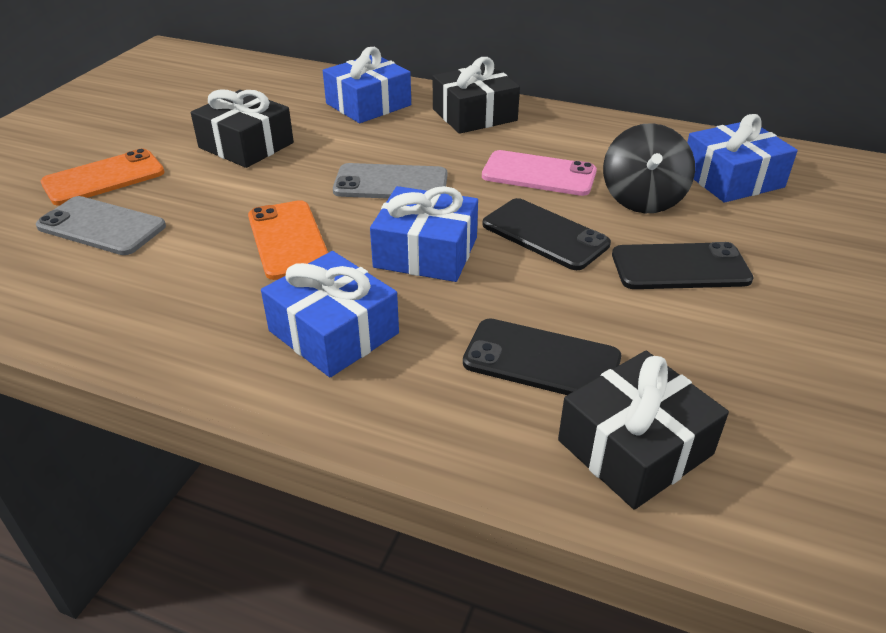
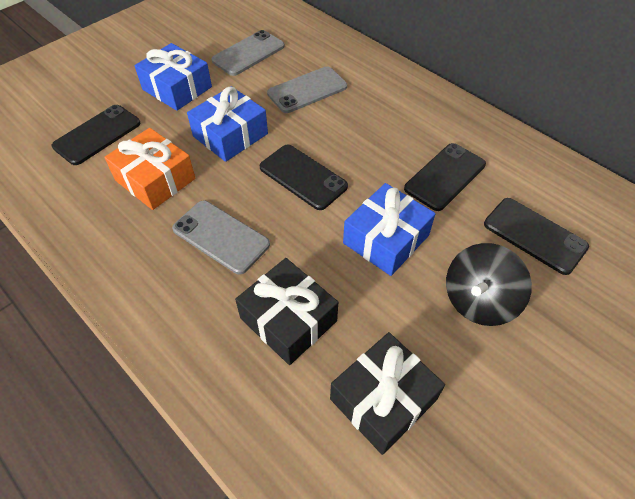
black gift: [191,89,294,168] [433,57,520,134] [558,351,729,510] = 3 -> [235,258,338,365] [330,332,445,455] = 2
black phone: [463,318,621,395] [482,198,611,270] [612,242,754,289] = 3 -> [52,105,141,165] [259,145,348,210] [404,143,486,211] [484,198,589,275] = 4
blue gift: [261,251,399,377] [323,47,411,123] [370,186,478,282] [687,114,798,203] = 4 -> [134,43,212,111] [187,86,268,162] [343,183,435,276] = 3
grey phone: [36,196,166,255] [333,163,447,199] = 2 -> [172,201,270,275] [211,30,285,76] [267,66,347,113] = 3
orange gift: none = 0 -> [104,128,195,210] = 1
orange phone: [41,148,165,205] [248,200,328,280] = 2 -> none = 0
pink phone: [482,150,597,196] = 1 -> none = 0

